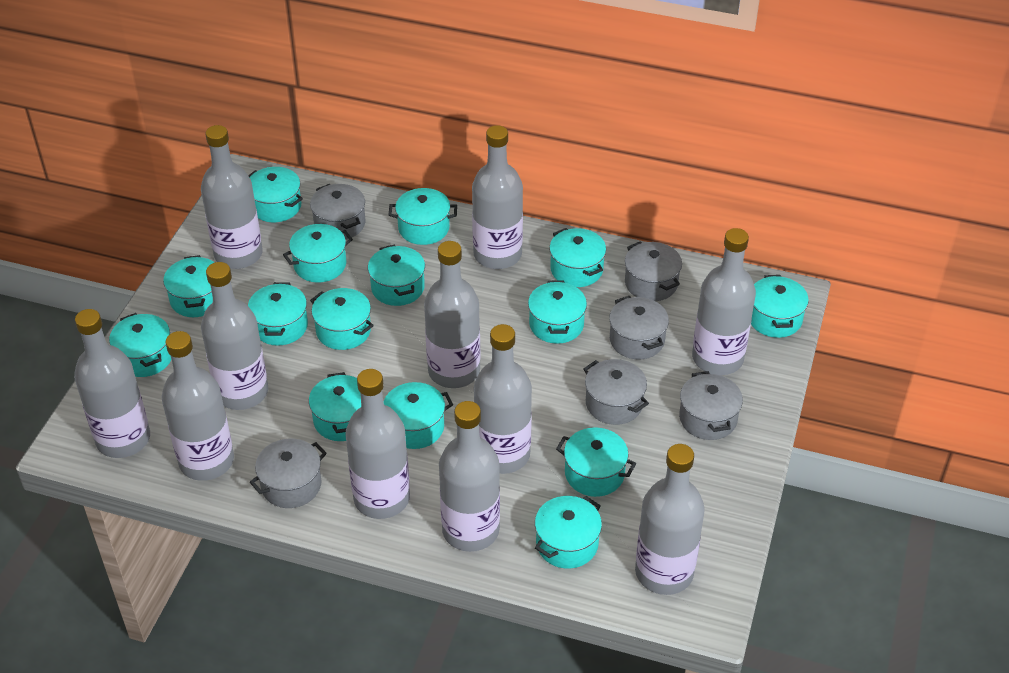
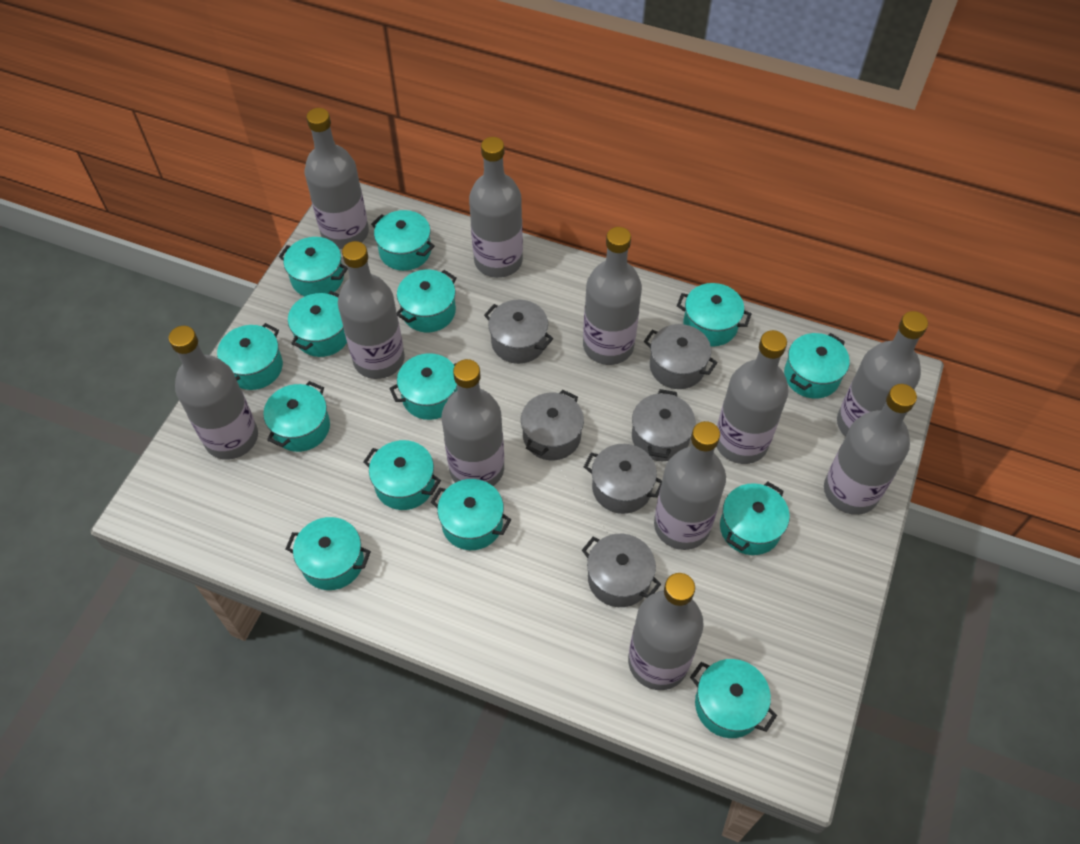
turquoise pot: [109,313,171,377] [163,255,215,317] [248,167,303,222] [248,282,308,346] [283,224,353,282] [309,372,361,441] [310,288,374,350] [368,244,425,306] [383,382,453,449] [388,188,457,245] [528,280,587,344] [535,496,602,569] [549,228,606,287] [556,428,636,497] [751,275,809,338] = 15 -> [217,323,283,390] [263,381,330,452] [279,237,348,297] [286,517,371,590] [288,291,347,357] [363,440,441,510] [371,210,435,271] [389,353,457,420] [397,270,456,332] [431,479,511,550] [677,283,752,347] [690,659,777,738] [720,482,790,555] [784,333,850,399] = 14

